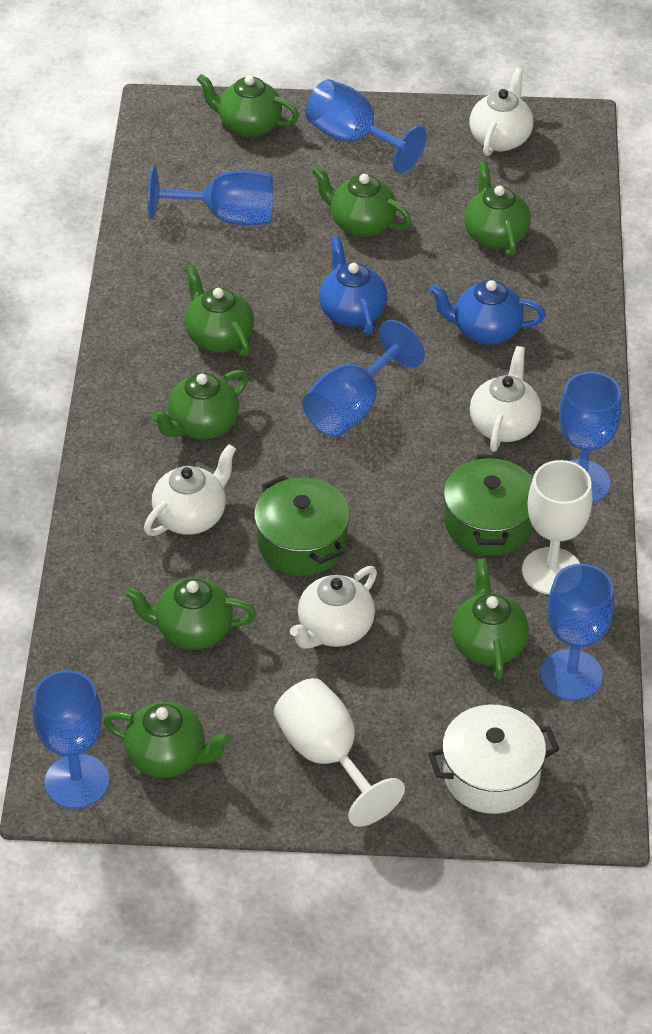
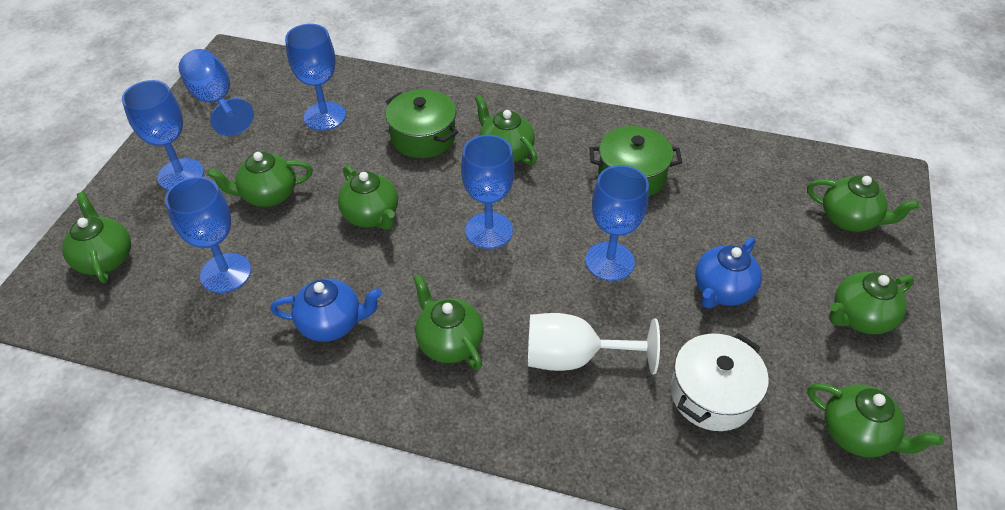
white goblet: [274,678,405,827] [522,460,592,595] = 2 -> [528,313,660,374] = 1
white teapot: [144,444,236,536] [290,566,377,649] [470,68,533,156] [470,346,542,452] = 4 -> none = 0

